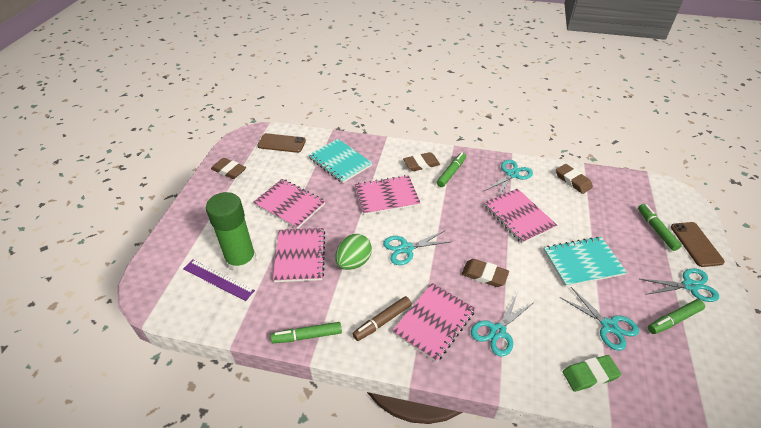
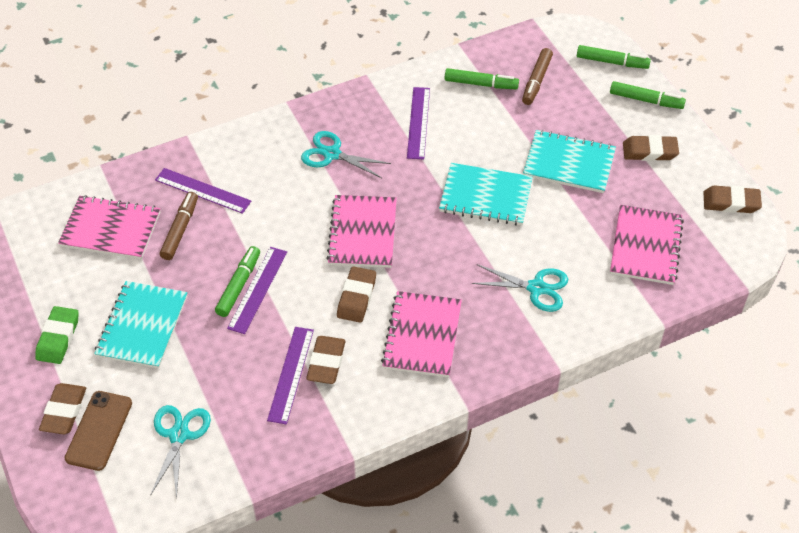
brown eraser: [211,158,246,179] [403,152,440,171] [462,259,509,287] [556,164,593,194] = 4 -> [39,383,86,434] [306,336,346,384] [337,266,376,322] [623,135,679,161] [703,185,762,213] = 5
brown marker: [353,296,412,341] = 1 -> [160,192,198,260] [522,48,553,105] = 2
brown phone: [257,133,306,153] [671,222,725,267] = 2 -> [65,391,132,471] = 1
green egg: [335,234,372,270] = 1 -> none = 0
green glue stick: [206,192,257,273] = 1 -> none = 0
pink notebook: [253,179,325,229] [273,228,326,282] [355,175,420,215] [392,283,475,362] [484,188,557,244] = 5 -> [58,195,160,259] [326,195,397,268] [381,291,462,377] [610,205,684,285] = 4
purple ruler: [183,259,255,301] = 1 -> [155,168,251,214] [227,247,287,334] [267,327,314,424] [407,87,430,160] = 4
turquoise notebook: [308,139,372,183] [543,236,627,287] = 2 -> [94,281,187,369] [439,163,533,226] [523,130,616,193] = 3
turquoise scissors: [383,231,452,265] [471,294,533,357] [486,160,533,197] [560,287,639,351] [640,268,719,302] = 5 -> [150,405,211,499] [301,131,391,178] [471,264,568,312] = 3

